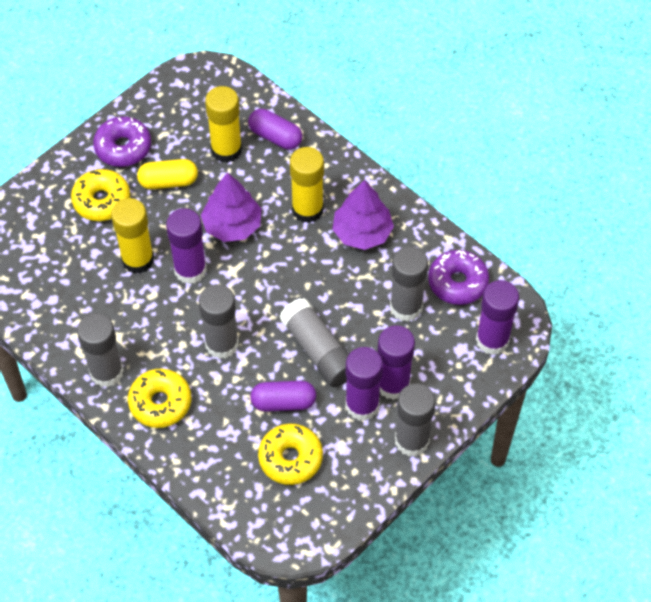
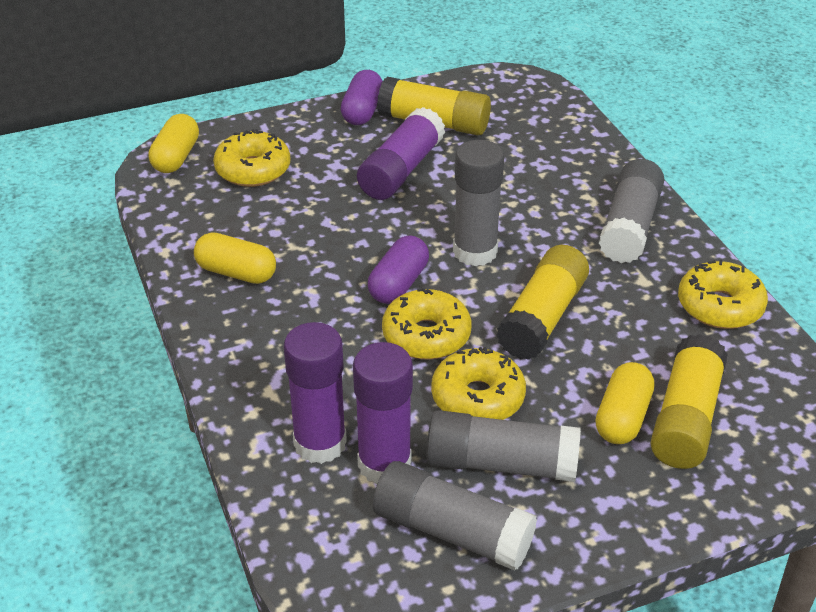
grey glue stick: [77,313,124,387] [199,284,239,359] [279,298,349,387] [390,246,428,322] [395,383,436,457] = 5 -> [373,461,537,570] [427,410,581,482] [453,140,504,266] [599,159,664,263] = 4
purple donut: [93,116,151,167] [428,250,489,305] = 2 -> none = 0
purple glue stick: [166,208,207,284] [346,347,383,421] [378,325,415,400] [476,280,519,355] = 4 -> [284,322,347,464] [353,342,413,484] [357,107,445,200] = 3
purple tree: [201,173,262,242] [332,180,394,250] = 2 -> none = 0
yellow capsule: [137,159,198,189] = 1 -> [148,114,199,173] [194,232,276,284] [595,362,654,444] = 3
yellow donut: [71,169,130,221] [128,369,191,428] [258,424,323,485] = 3 -> [213,129,290,187] [382,288,472,360] [431,347,526,420] [678,259,768,329] = 4

